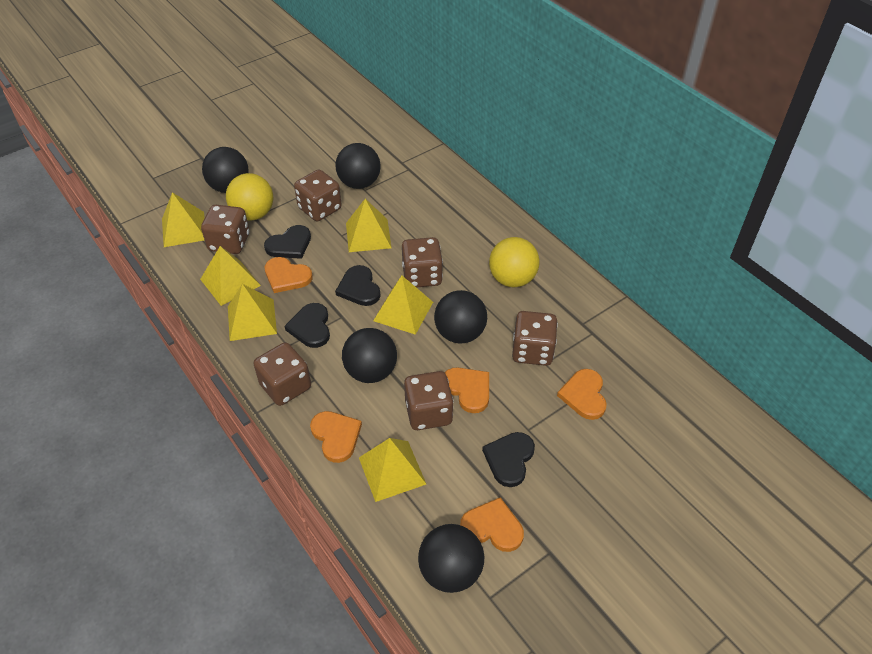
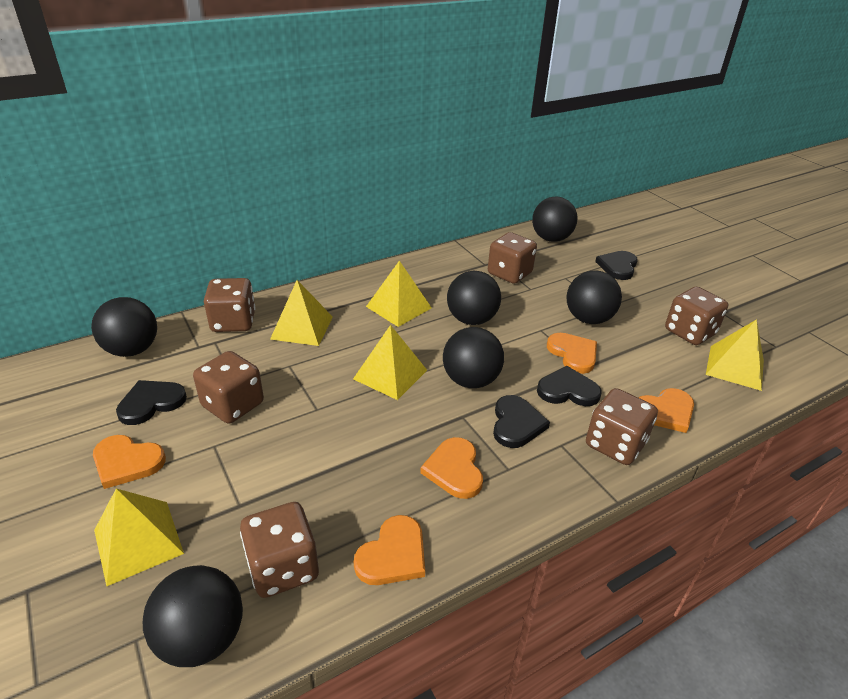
black ball: [202,147,249,193] [335,143,381,189] [342,328,397,383] [418,524,484,593] [434,290,487,344] = 5 -> [91,297,157,357] [143,565,243,667] [443,327,504,388] [447,271,501,325] [532,197,577,242] [567,271,622,324] = 6
yellow ball: [226,173,273,220] [489,237,540,287] = 2 -> none = 0
yellow pyramid: [162,192,205,247] [200,246,261,306] [228,284,277,341] [346,199,391,252] [359,438,426,502] [373,276,433,335] = 6 -> [94,489,184,586] [270,280,333,346] [353,325,427,400] [366,260,432,327] [706,319,764,391] = 5

